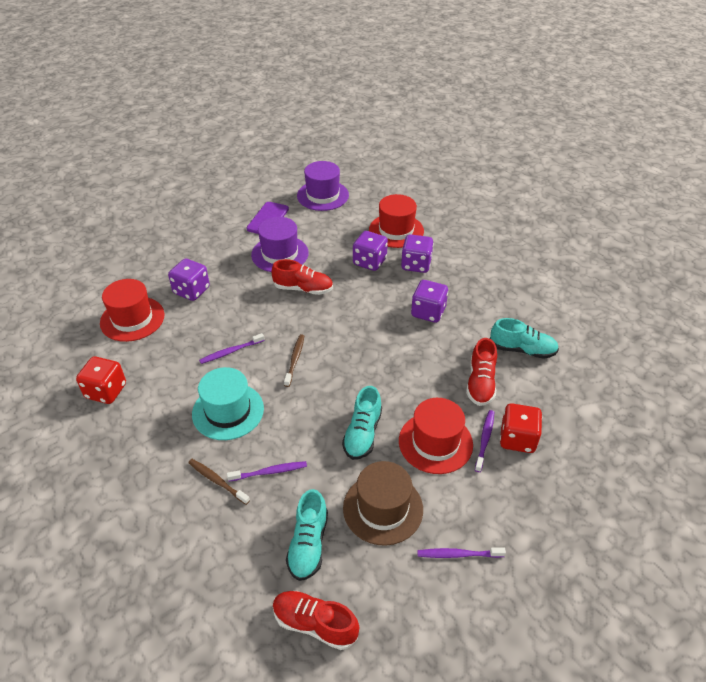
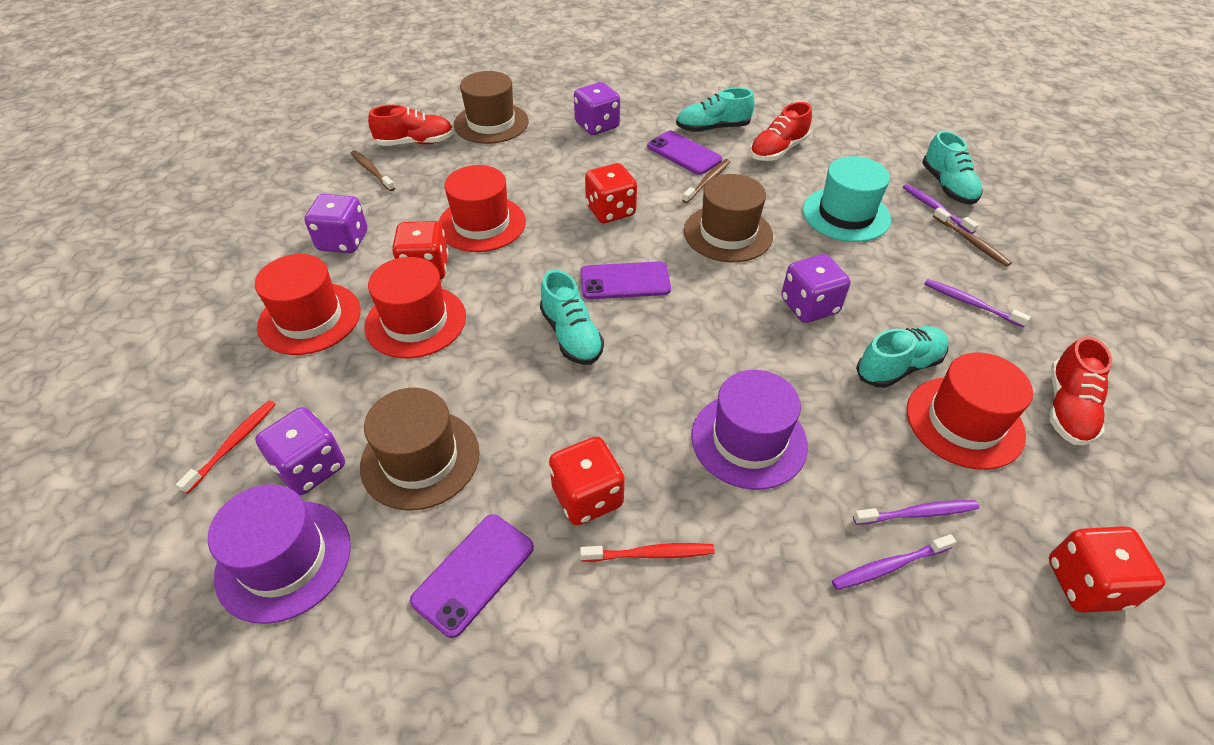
brown hat: [343,461,423,546] = 1 -> [360,388,480,511] [454,71,529,144] [684,174,773,262] = 3
brown toothbrush: [188,459,250,505] [284,334,304,387] = 2 -> [351,150,395,191] [682,159,730,203] [933,207,1012,267] = 3
purple phone: [247,202,289,234] = 1 -> [410,514,534,638] [580,261,671,299] [647,131,722,175] = 3
red dice: [76,356,126,404] [500,403,542,453] = 2 -> [392,221,449,280] [549,437,625,525] [585,163,637,223] [1049,526,1165,613] = 4
red hat: [100,279,165,342] [369,194,424,248] [399,398,473,474] = 3 -> [255,254,361,355] [364,257,466,358] [439,165,526,252] [907,352,1033,470] = 4
red toothbrush: none = 0 -> [176,400,276,494] [580,543,715,562] = 2
turquoise shoe: [286,489,328,581] [342,386,382,460] [490,318,559,359] = 3 -> [540,270,604,365] [676,87,755,132] [856,326,949,388] [922,131,983,205] = 4

